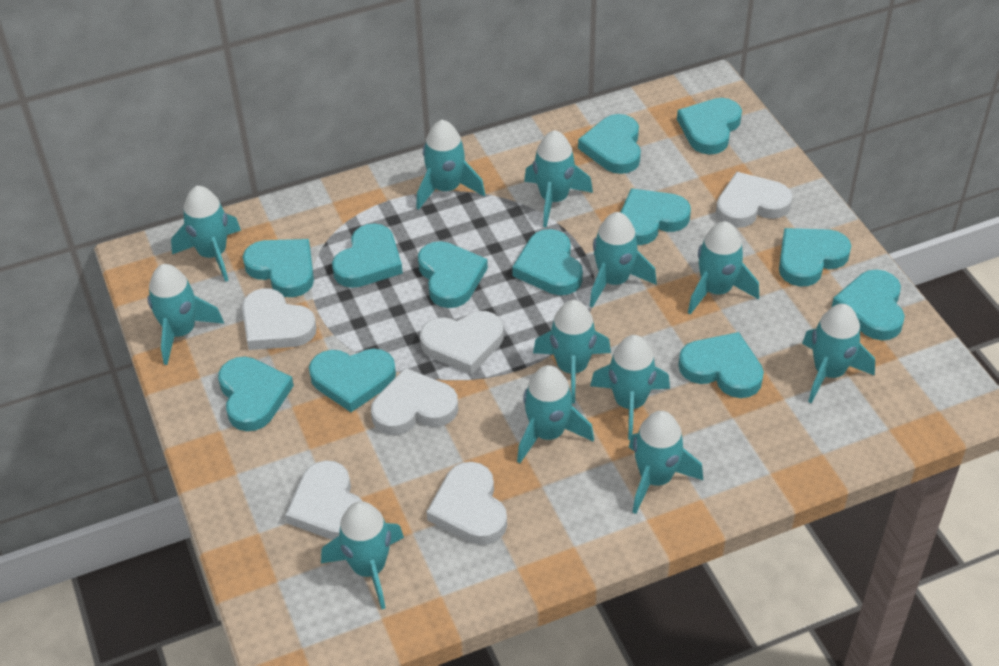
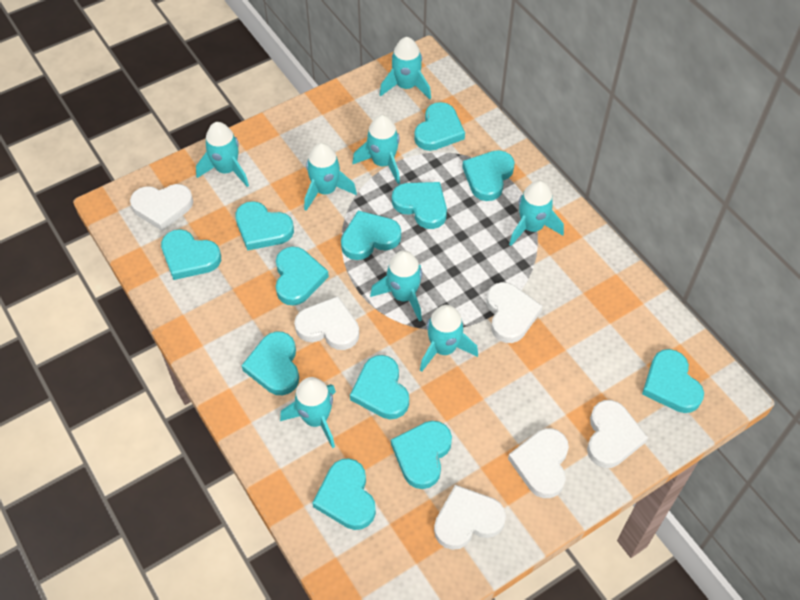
turquoise rocket: [148,264,224,365] [171,186,241,282] [321,501,404,609] [416,120,485,210] [517,365,594,463] [524,130,593,228] [533,300,611,404] [590,212,657,308] [590,335,670,440] [629,411,703,514] [688,221,759,314] [802,304,875,403] = 12 -> [196,122,249,187] [280,377,336,448] [304,143,357,211] [352,115,400,184] [370,250,422,321] [380,37,431,99] [420,305,478,372] [509,180,564,246] = 8

